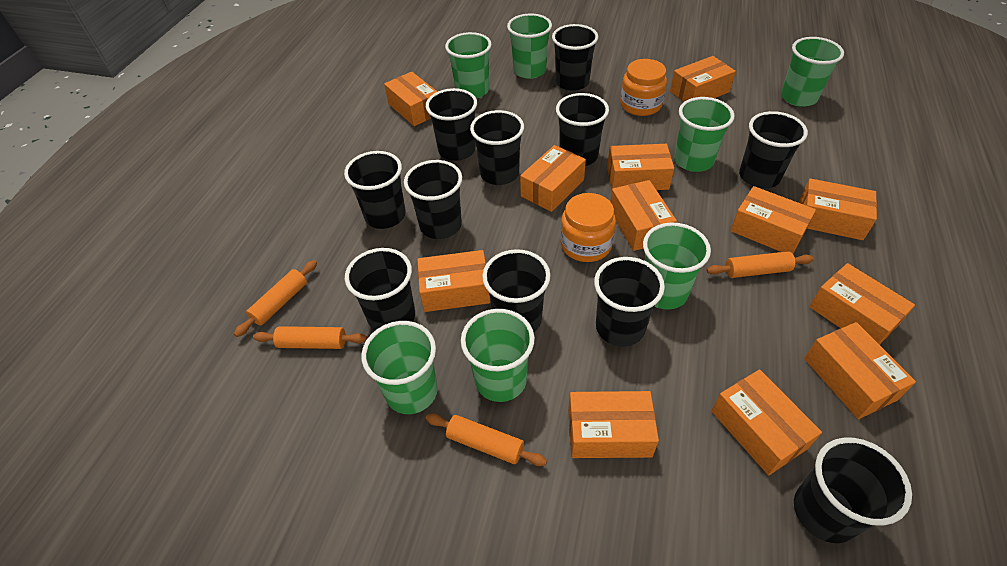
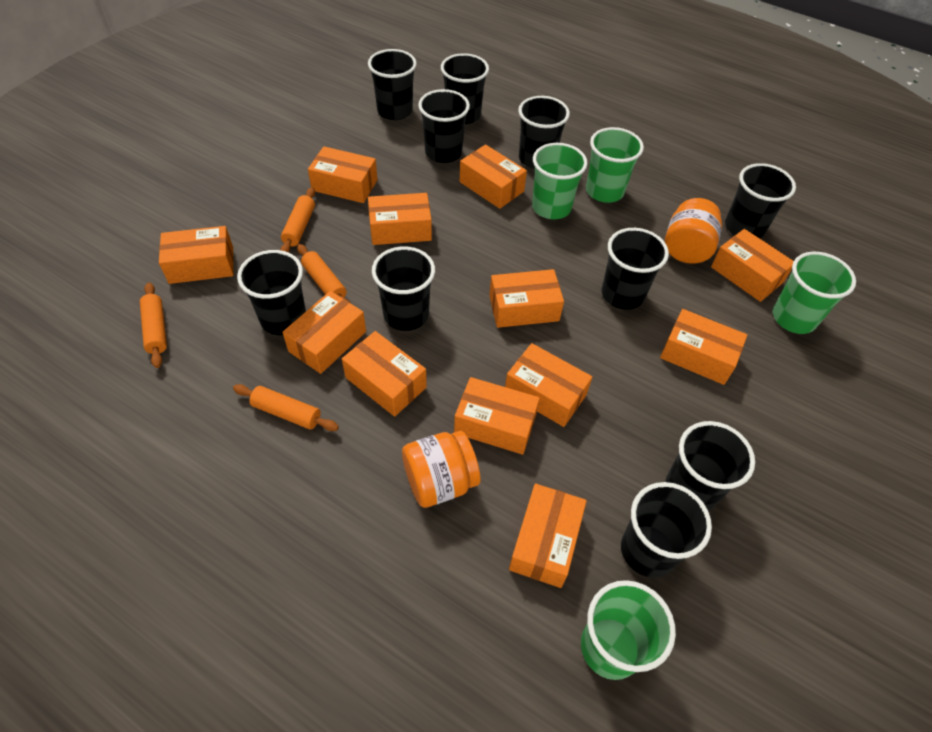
black cup: [344,151,406,229] [345,248,415,331] [404,160,462,239] [426,88,477,161] [470,110,524,185] [482,249,551,332] [552,24,598,91] [556,93,609,166] [594,257,665,347] [739,111,808,188] [794,437,912,543] = 11 -> [237,250,306,335] [368,49,417,120] [372,247,435,331] [418,89,470,163] [441,53,489,124] [518,96,570,169] [602,228,669,310] [621,482,712,578] [665,421,755,511] [725,163,796,238] = 10
green cup: [361,321,438,414] [445,32,492,98] [461,309,535,402] [507,14,552,79] [643,223,711,310] [674,97,735,172] [781,37,844,107] = 7 -> [532,143,587,219] [581,580,676,680] [586,127,644,203] [773,252,856,334] = 4

